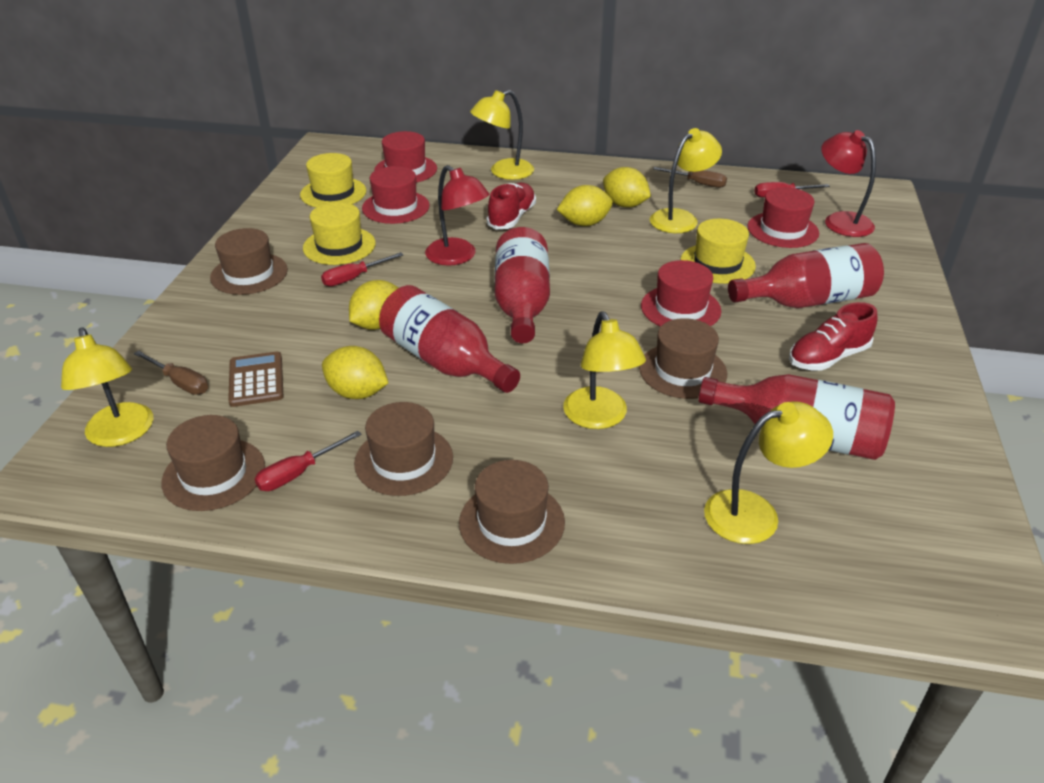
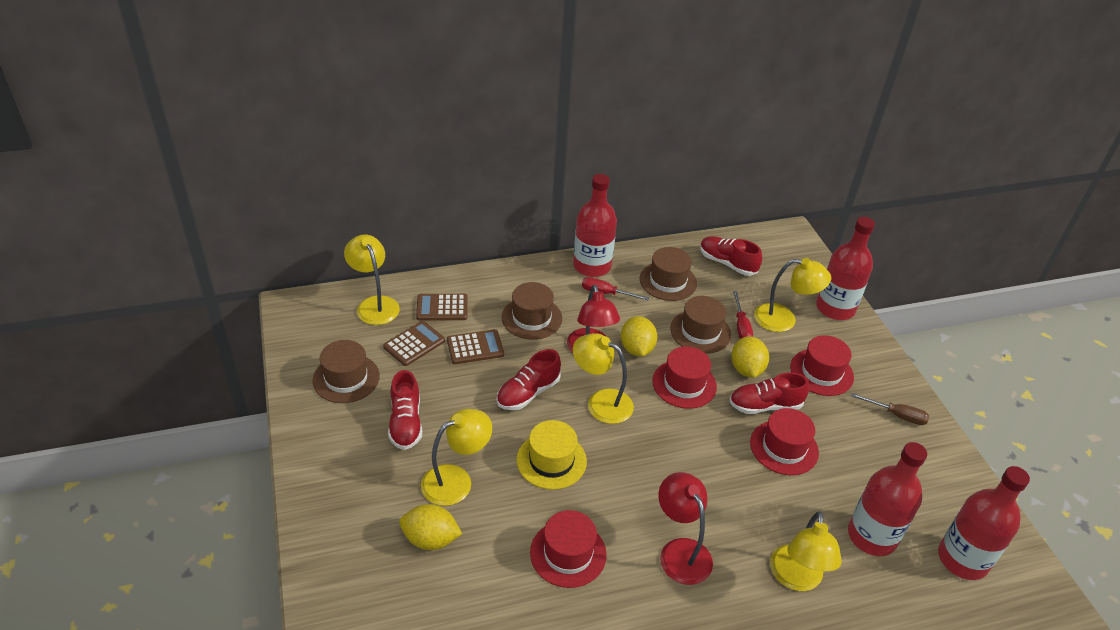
brown calculator: [228,352,283,407] = 1 -> [383,321,445,366] [416,294,468,321] [447,329,504,364] = 3
brown hat: [161,415,265,511] [210,228,288,295] [354,402,453,496] [459,460,565,564] [639,318,727,399] = 5 -> [312,340,380,403] [502,282,562,340] [640,247,697,301] [670,296,731,354] = 4
brown screwdriver: [134,351,208,395] [653,167,727,188] = 2 -> [851,393,929,425] = 1
red screwdriver: [255,431,362,491] [321,252,403,286] [754,182,830,197] = 3 -> [582,277,649,300] [733,291,753,339] = 2
red shoe: [487,183,536,229] [789,302,877,371] = 2 -> [388,370,422,450] [497,349,561,410] [700,236,762,276] [729,372,810,414] = 4
yellow hat: [300,153,366,207] [303,202,376,265] [680,219,756,284] = 3 -> [517,420,587,490] = 1
yellow lemon: [322,346,388,399] [349,280,398,330] [557,185,613,226] [603,167,651,208] = 4 -> [399,504,462,550] [621,316,657,356] [731,336,769,378] = 3

